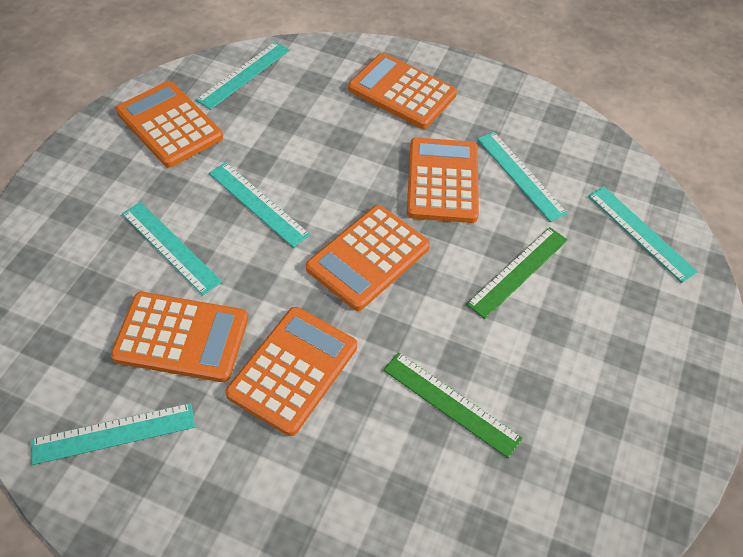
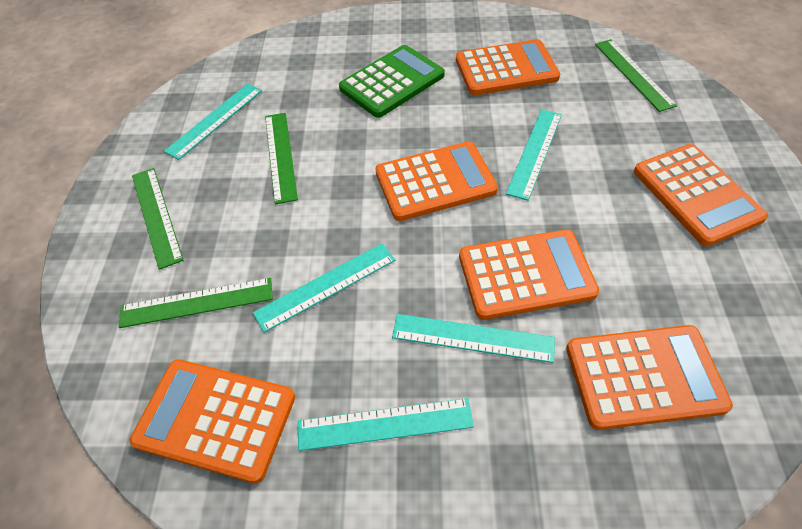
green calculator: none = 0 -> [339,45,445,118] = 1
green ruler: [383,352,523,458] [466,227,568,319] = 2 -> [119,278,273,328] [132,168,183,270] [265,113,298,204] [595,39,677,112] = 4
turquoise ruler: [31,403,195,465] [122,202,222,295] [196,42,290,110] [209,162,310,248] [477,132,568,222] [588,187,698,283] = 6 -> [164,84,262,160] [253,243,395,333] [298,398,474,451] [392,314,555,363] [506,109,562,201] = 5

